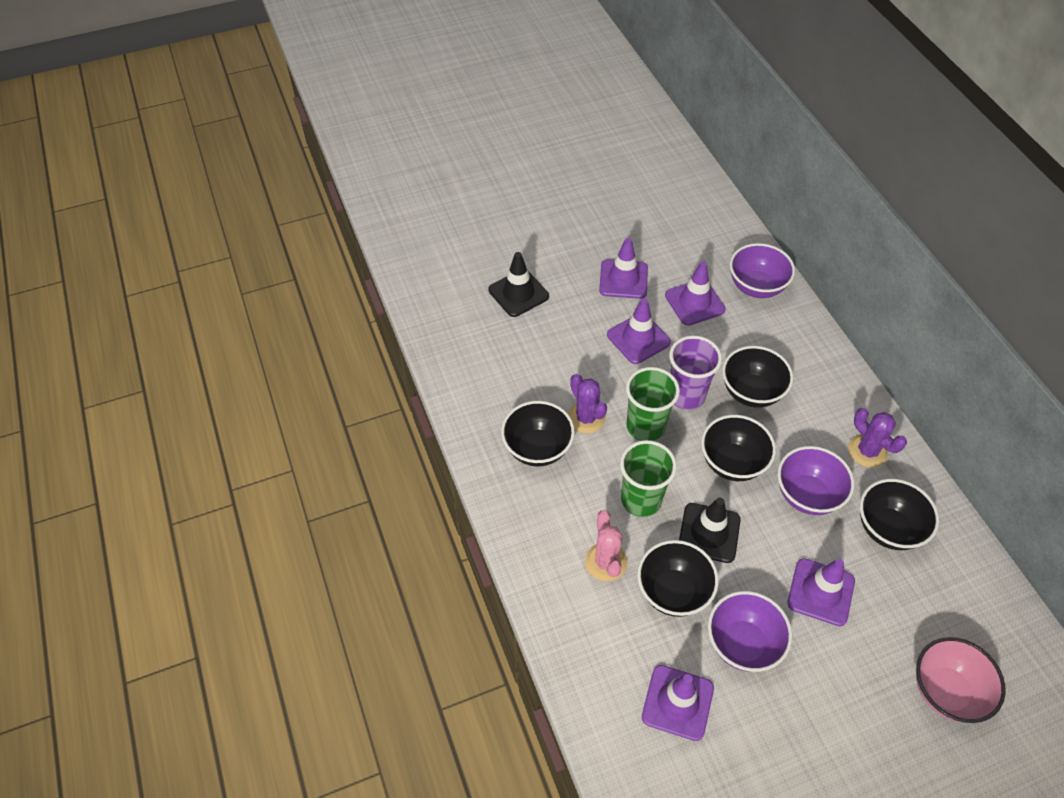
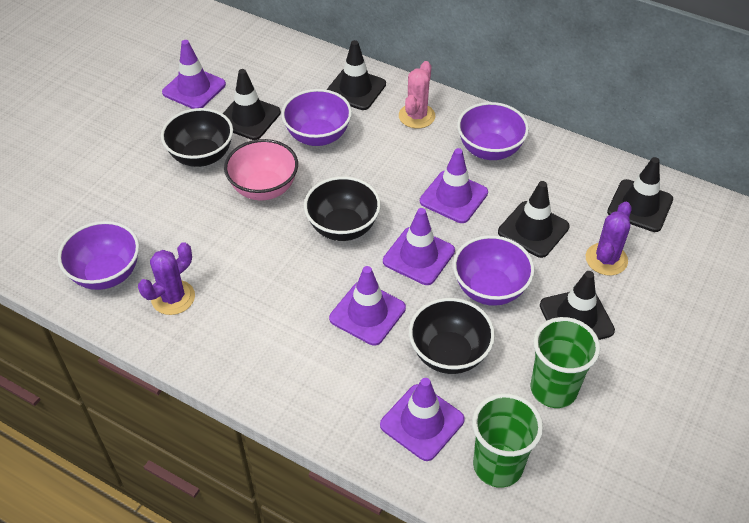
black bowl: [501,401,575,466] [637,540,719,617] [701,415,776,481] [722,346,793,408] [860,479,939,550] = 5 -> [161,108,233,167] [304,176,381,241] [409,298,495,374] = 3
black traffic cone: [488,252,549,317] [679,498,741,563] = 2 -> [223,69,281,140] [326,40,386,110] [498,181,570,258] [540,271,615,340] [607,157,673,232] = 5
purple bowl: [708,591,792,672] [730,243,795,298] [778,446,854,515] = 3 -> [58,221,139,290] [281,89,352,146] [453,235,535,306] [457,102,529,160] = 4
purple cup: [669,335,722,410] = 1 -> none = 0

